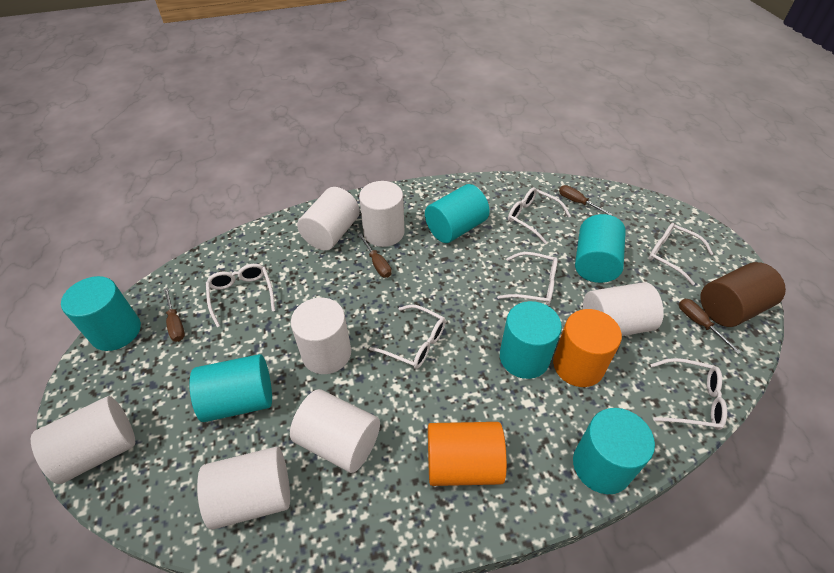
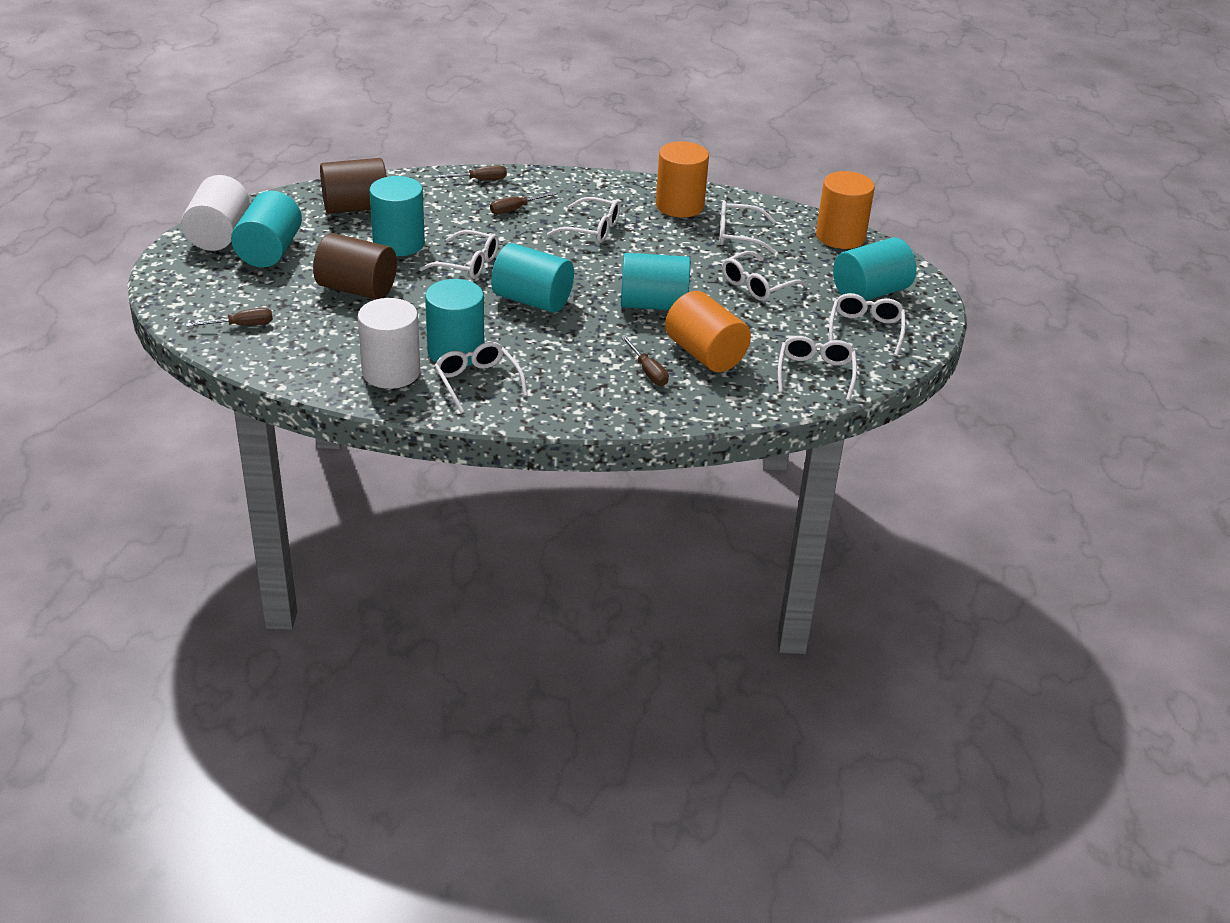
brown cylinder: [700,262,786,327] = 1 -> [313,233,397,300] [320,158,387,214] = 2
orange cylinder: [428,422,507,486] [553,309,622,387] = 2 -> [656,141,709,218] [665,291,751,372] [816,171,875,249] = 3
white cylinder: [31,396,135,484] [197,447,290,530] [290,389,380,473] [291,298,351,374] [297,187,360,251] [359,181,405,247] [583,282,664,336] = 7 -> [181,175,250,251] [358,298,420,389] = 2
white glasses: [206,264,275,327] [369,304,446,369] [497,252,558,305] [508,187,571,244] [648,223,713,285] [650,358,727,430] = 6 -> [419,230,499,279] [434,342,528,413] [547,197,620,243] [719,201,776,254] [722,251,807,301] [778,336,857,401] [829,293,906,356] = 7

